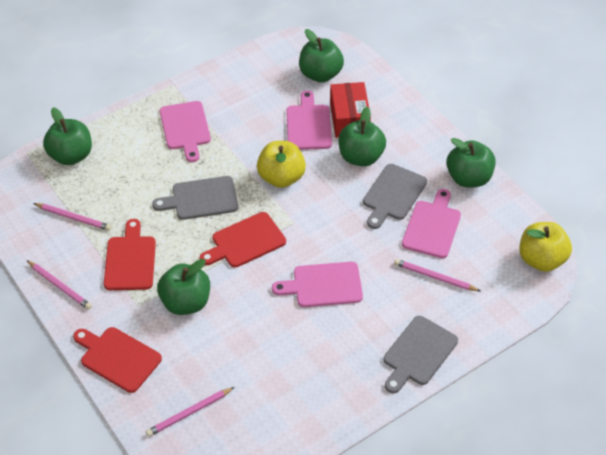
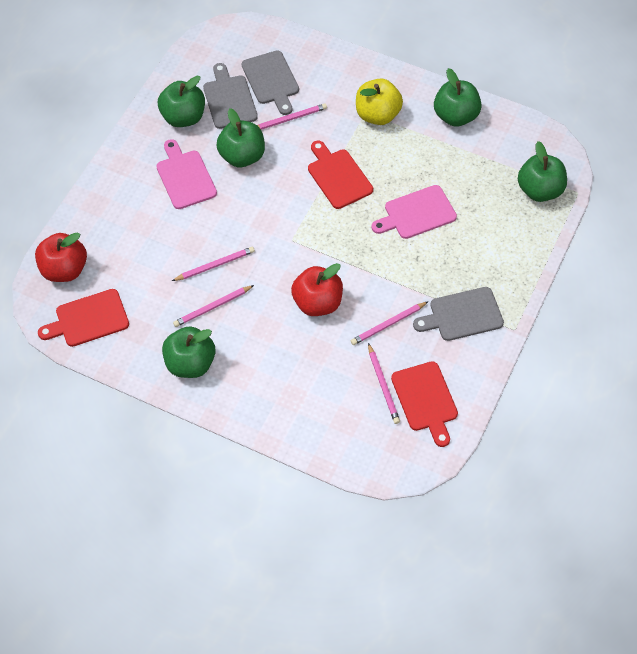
pink cutting board: [160,101,211,162] [272,262,363,307] [286,90,332,150] [402,189,461,258] = 4 -> [156,139,217,209] [371,185,457,239] = 2
pink pencil: [27,260,92,310] [33,203,111,231] [146,387,235,437] [394,259,480,291] = 4 -> [172,247,255,281] [173,285,254,327] [257,103,327,130] [351,301,429,345] [368,343,400,424] = 5
red apple: none = 0 -> [35,232,87,282] [291,263,343,316] = 2
red box: [330,82,371,138] = 1 -> none = 0
yellow apple: [257,141,306,188] [519,222,572,272] = 2 -> [356,79,403,125] = 1

